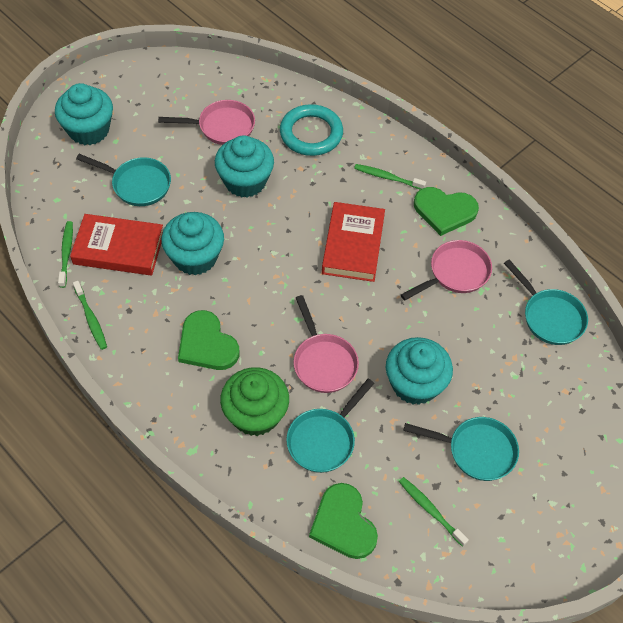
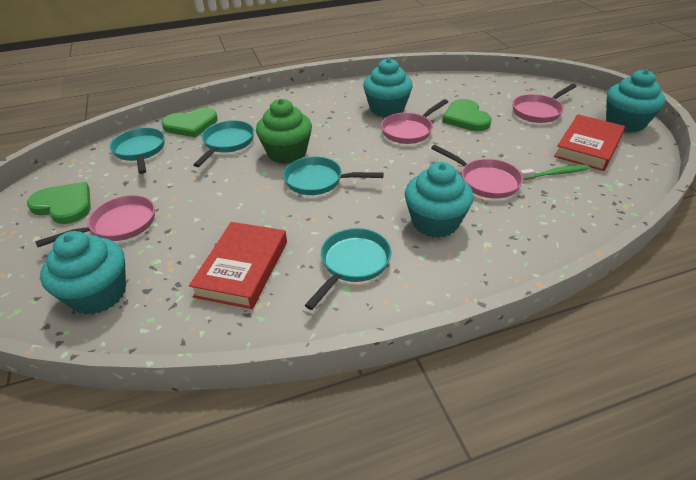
green toothbrush: [58,221,73,288] [73,281,107,350] [354,164,426,189] [399,477,469,547] = 4 -> [520,165,590,180] = 1
pink pan: [158,100,255,145] [294,295,359,393] [401,240,492,301] = 3 -> [35,195,155,247] [381,99,448,144] [431,145,523,199] [512,84,577,123] = 4
turquoise ring: [280,104,343,156] = 1 -> none = 0

